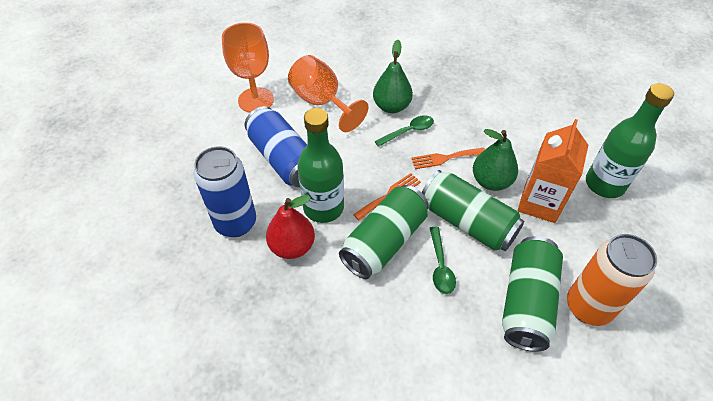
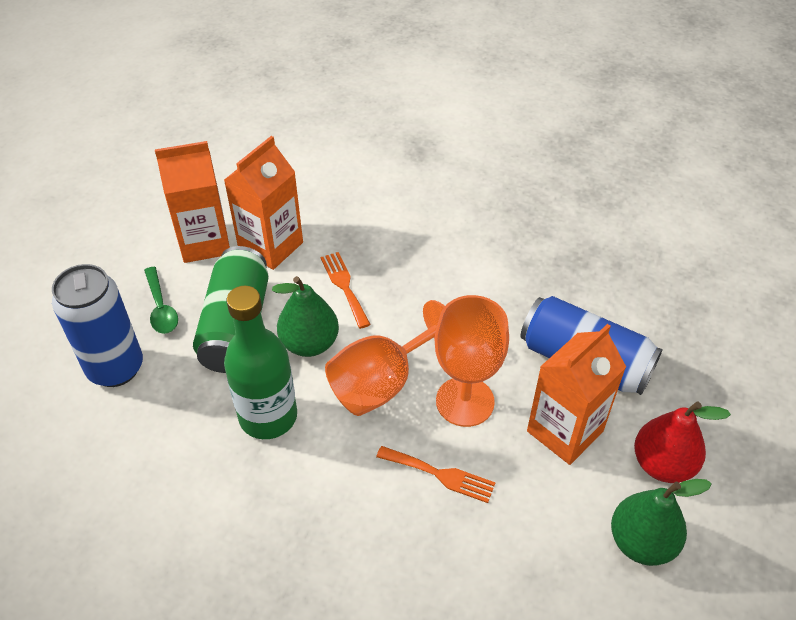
green bottle: [297,108,344,223] [586,83,674,198] = 2 -> [224,286,297,439] = 1
green can: [339,185,429,279] [422,170,524,251] [502,236,563,351] = 3 -> [193,246,269,373] = 1
green spoon: [374,115,434,147] [430,227,456,294] = 2 -> [144,267,178,334] = 1
orange can: [567,234,657,326] = 1 -> none = 0
orange carton: [518,119,588,223] = 1 -> [155,141,230,263] [224,136,303,270] [527,324,626,465] = 3

